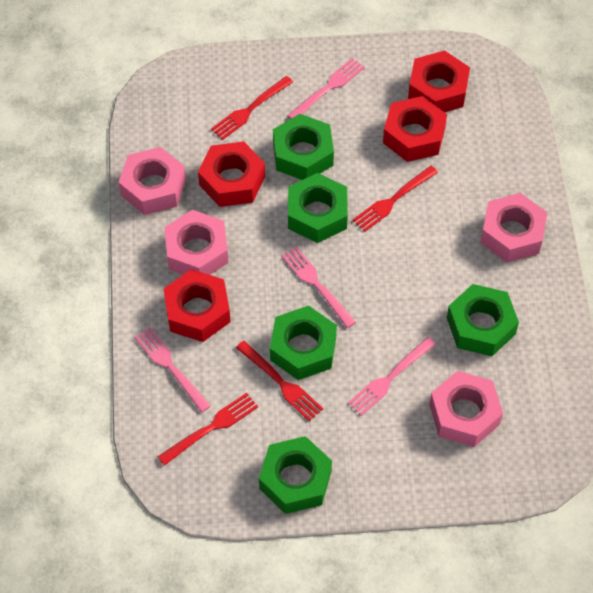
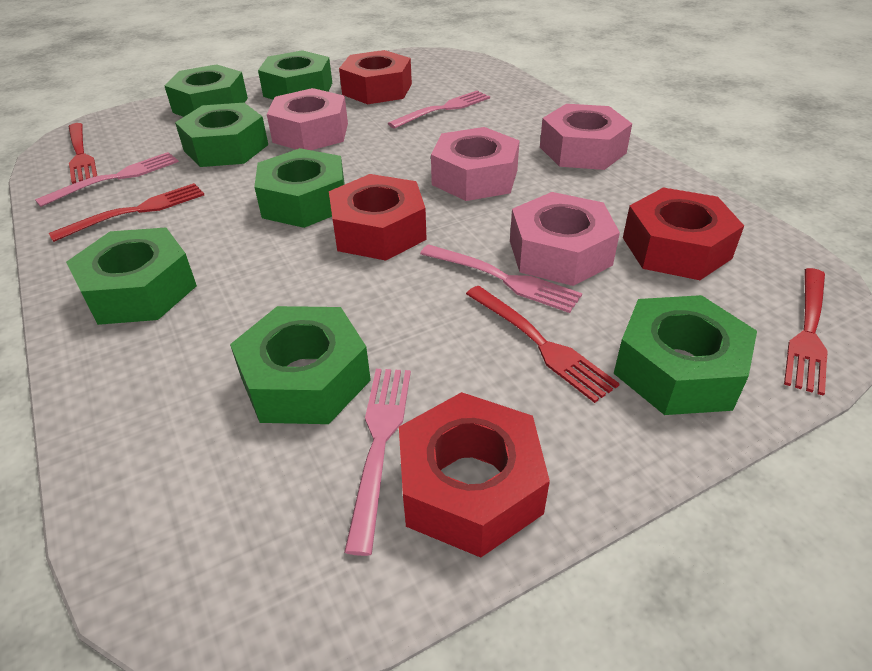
green nut: [259,436,332,514] [270,306,337,380] [273,114,334,180] [288,173,348,243] [447,284,519,356] = 5 -> [66,227,197,325] [165,64,248,117] [175,103,268,167] [230,306,371,424] [254,148,345,228] [258,50,332,100] [614,295,757,415] = 7

